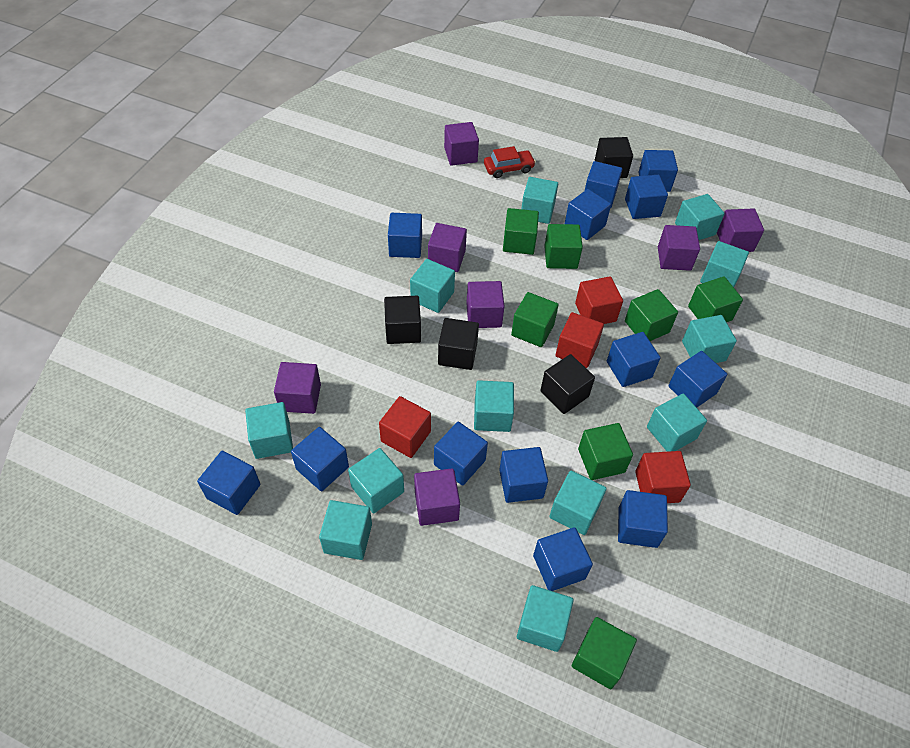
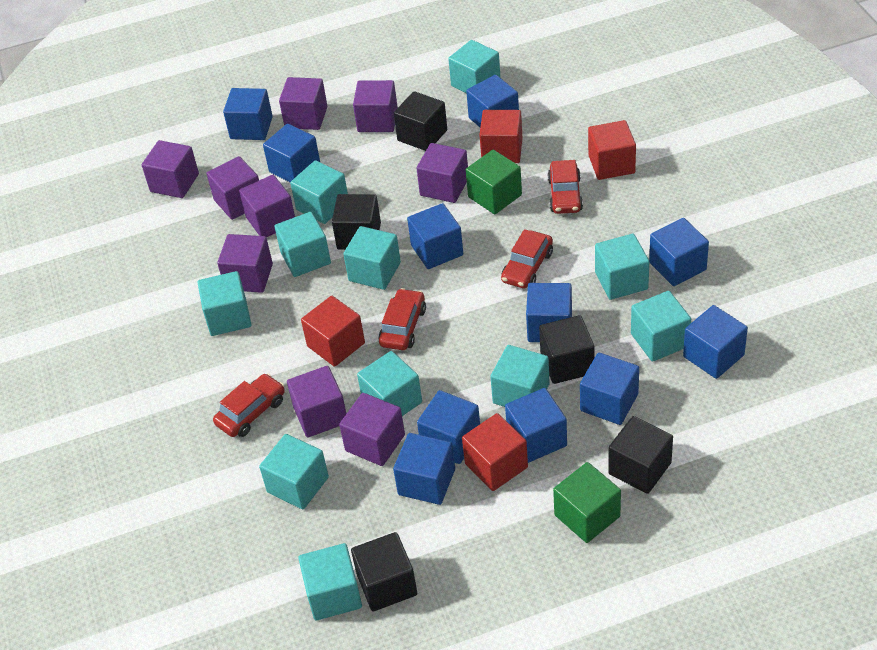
black cube: [384,296,421,344] [438,318,479,370] [540,354,595,414] [595,137,633,178] = 4 -> [332,194,381,250] [351,532,417,612] [394,91,447,151] [539,315,595,384] [608,416,673,494] = 5
blue cube: [197,451,260,515] [291,427,349,491] [388,213,422,258] [434,422,488,486] [499,447,548,503] [533,527,593,591] [565,189,611,240] [585,161,622,207] [607,332,660,387] [618,490,668,548] [625,175,668,219] [638,150,678,192] [668,351,727,408] = 13 -> [223,88,273,140] [263,124,320,182] [393,433,455,505] [407,203,463,269] [417,390,480,464] [466,75,519,127] [505,388,567,463] [526,283,572,342] [580,353,639,425] [649,218,709,286] [683,305,748,379] = 11
green cube: [503,208,539,255] [511,292,558,347] [544,224,583,269] [572,617,637,689] [578,423,633,480] [625,289,678,341] [688,277,743,322] = 7 -> [466,150,522,214] [553,462,621,543] = 2
purple cube: [274,362,321,414] [414,468,460,526] [428,223,467,272] [444,122,479,166] [466,281,505,328] [658,225,700,271] [717,208,764,252] = 7 -> [142,140,199,198] [207,156,259,220] [217,234,273,293] [239,175,295,237] [279,77,327,130] [287,366,346,437] [339,393,405,466] [353,80,398,132] [416,143,468,203] = 9
red car: [484,146,536,178] = 1 -> [213,373,285,437] [378,288,426,350] [501,229,553,289] [548,160,583,214] = 4
turquoise cube: [245,402,293,459] [319,500,372,560] [348,448,404,513] [410,259,455,313] [474,380,514,432] [517,585,574,652] [521,177,558,224] [549,471,607,535] [647,394,707,452] [675,194,725,240] [682,315,737,363] [700,241,749,287] = 12 -> [197,271,252,336] [259,434,329,509] [274,212,331,277] [290,160,348,224] [298,543,362,620] [343,226,401,290] [357,351,422,416] [448,40,501,93] [490,345,550,407] [595,234,649,300] [631,291,691,362] = 11

